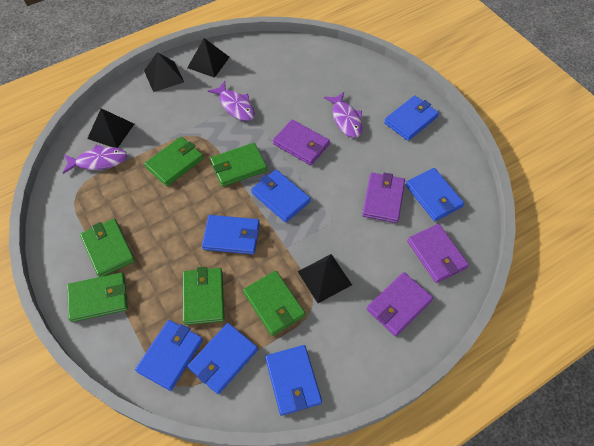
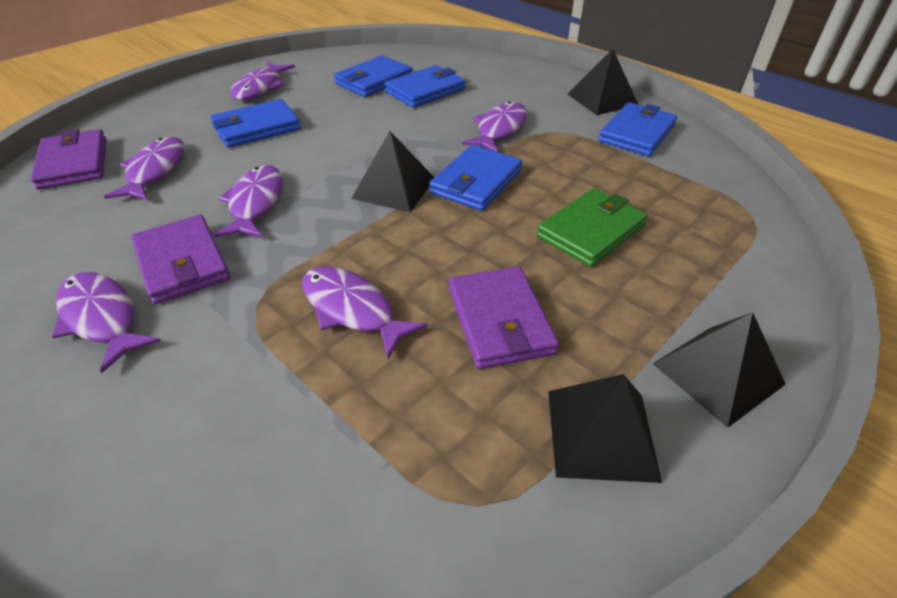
blue wallet: [135,320,203,391] [188,323,258,394] [202,215,260,254] [251,169,311,223] [265,345,322,416] [384,96,439,141] [406,168,464,221] = 7 -> [211,99,301,148] [334,55,413,97] [385,65,466,108] [429,145,522,211] [598,102,677,156] = 5
green wallet: [67,273,128,322] [80,219,135,277] [144,137,203,186] [183,267,224,325] [210,143,267,187] [243,271,305,336] = 6 -> [537,188,648,267] = 1
purple fish: [63,145,127,174] [208,81,255,121] [324,92,363,138] = 3 -> [52,272,161,373] [104,137,184,201] [214,165,283,237] [230,61,295,100] [302,266,428,359] [462,102,527,152] = 6
purple wallet: [273,119,330,165] [362,173,405,223] [367,272,433,336] [407,224,469,283] = 4 -> [30,129,106,190] [131,215,230,304] [449,267,559,369] = 3

